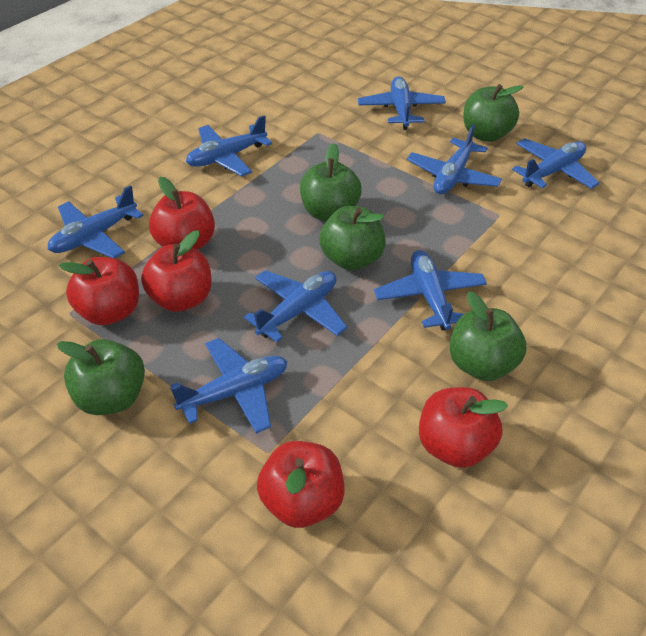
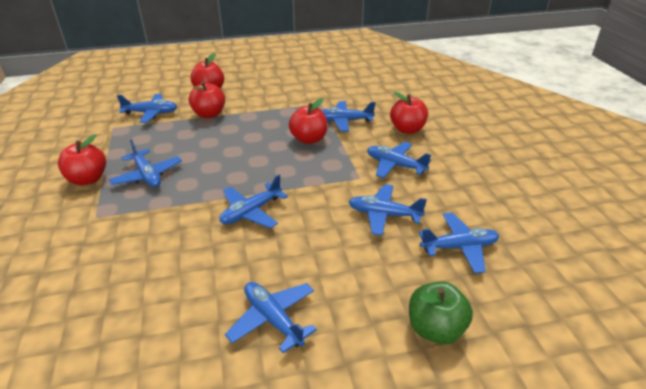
green apple: [57,339,145,415] [300,143,362,221] [319,206,386,270] [449,291,526,381] [463,84,523,142] = 5 -> [409,281,473,344] = 1

